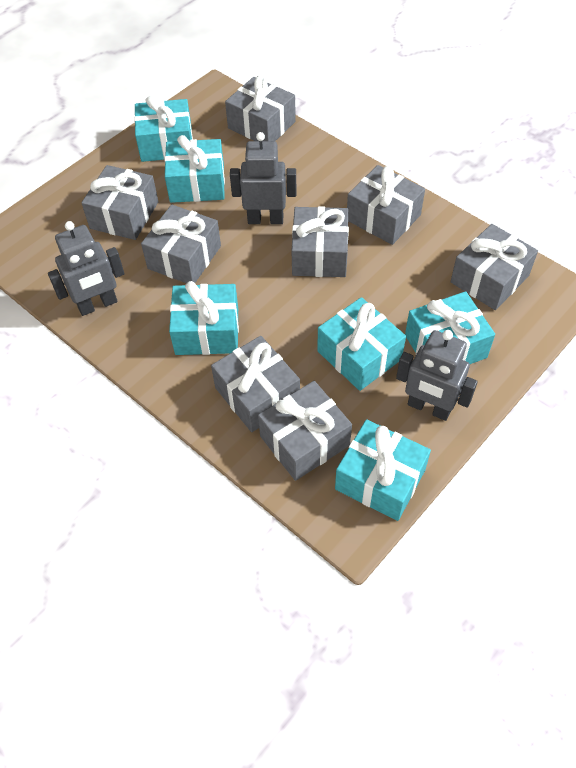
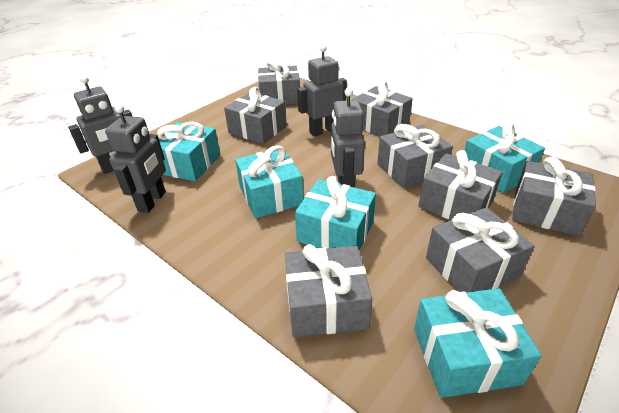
grey robot: [48,221,124,316] [230,132,296,224] [396,330,478,421] = 3 -> [68,75,132,174] [105,104,166,213] [297,44,347,136] [331,88,365,188] = 4
turquoise gift: [134,96,193,162] [165,135,225,203] [169,281,239,355] [317,297,406,391] [335,419,431,521] [405,291,495,364] = 6 -> [157,122,220,181] [235,145,304,218] [295,176,376,251] [414,288,542,398] [464,123,545,193] = 5

